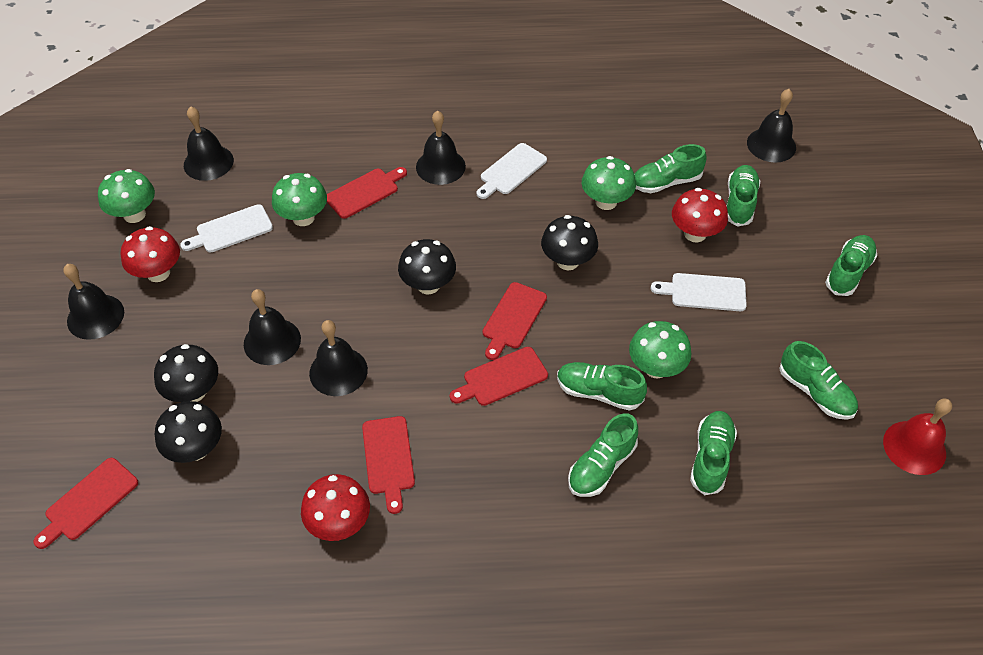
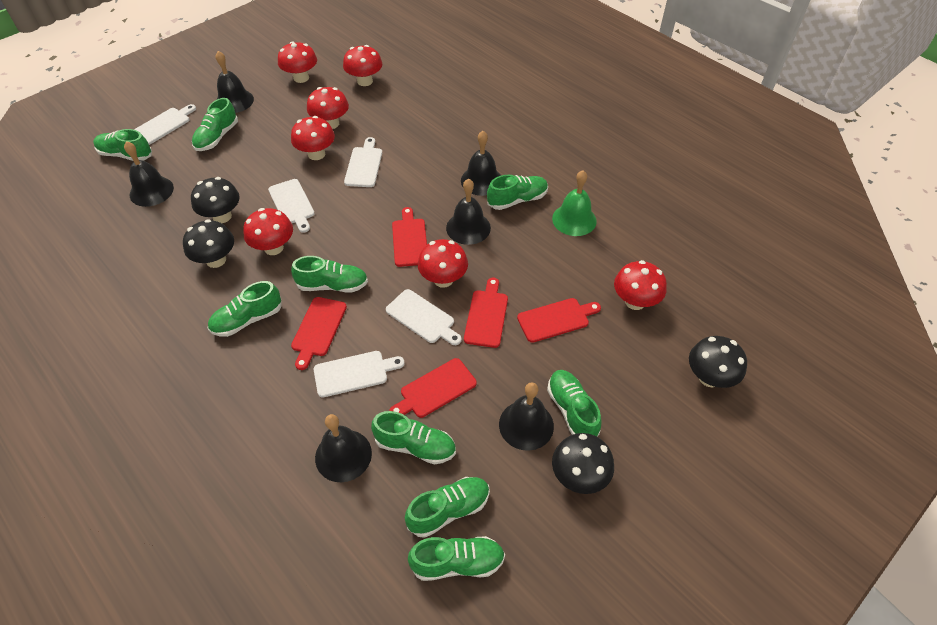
green bell: none = 0 -> [552,170,597,236] = 1
green mushroom: [98,169,155,223] [272,173,327,226] [582,156,636,210] [629,321,691,379] = 4 -> none = 0
green shoe: [557,362,647,410] [568,413,638,497] [634,144,707,193] [690,411,737,495] [727,165,760,227] [779,341,858,420] [825,235,877,296] = 7 -> [93,129,152,161] [192,98,238,151] [207,281,282,337] [291,256,368,292] [371,411,456,464] [405,477,490,538] [408,536,505,581] [487,175,548,210] [547,370,602,437] = 9
red bell: [883,399,952,475] = 1 -> none = 0
red mushroom: [121,226,180,282] [301,474,370,541] [672,188,728,242] = 3 -> [243,208,293,255] [278,41,317,83] [291,116,335,160] [307,87,349,129] [343,45,382,86] [418,239,468,288] [614,260,667,310] = 7
white cutting board: [180,204,273,253] [476,143,547,199] [651,273,747,311] = 3 -> [134,104,196,145] [268,179,315,233] [314,351,404,397] [344,137,382,187] [386,289,462,345] = 5

